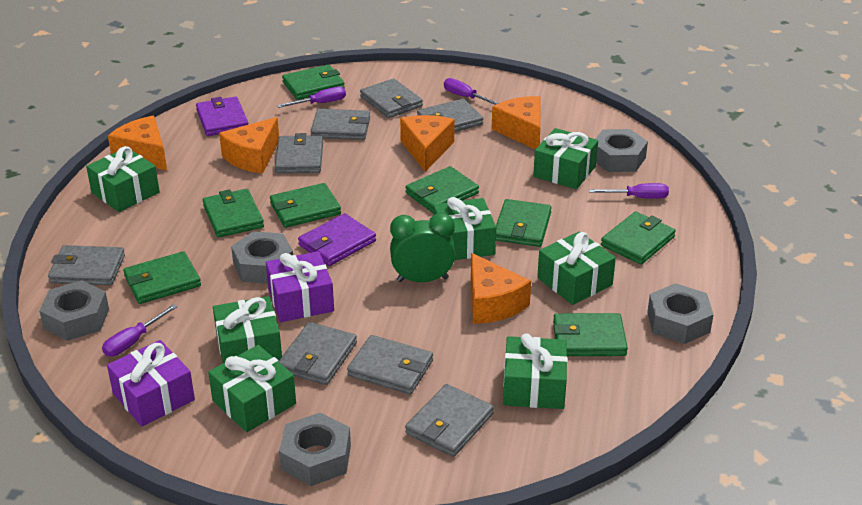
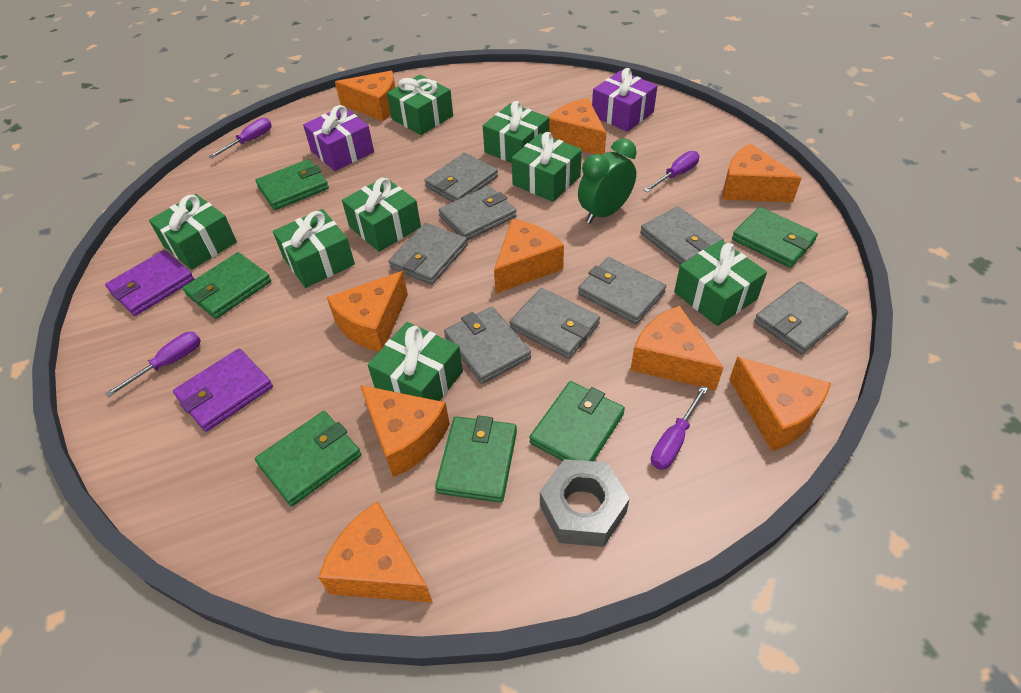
green gift: [86,146,160,212] [208,345,296,432] [213,296,282,363] [433,197,496,260] [503,333,567,409] [533,128,598,189] [537,231,616,305] = 7 -> [149,194,237,270] [273,209,355,288] [342,177,421,252] [368,322,463,401] [387,75,453,135] [483,101,549,163] [512,132,582,202] [674,240,767,326] = 8
green wallet: [123,251,201,304] [203,189,264,237] [270,183,341,228] [282,65,345,100] [405,166,479,213] [496,199,552,247] [553,313,628,356] [601,212,676,264] = 8 -> [183,252,271,319] [255,411,361,506] [256,159,329,210] [435,415,517,503] [529,381,625,461] [732,207,818,268] = 6
grey nut: [39,280,109,341] [231,231,293,284] [279,413,351,486] [596,129,648,172] [647,283,714,344] = 5 -> [540,459,630,547] = 1
orange cheese: [108,116,167,170] [219,117,279,174] [400,115,455,172] [471,253,531,324] [492,96,541,149] = 5 -> [318,501,433,603] [327,271,408,351] [335,71,395,122] [360,385,450,477] [494,219,564,294] [548,98,606,155] [630,306,724,390] [723,144,802,203] [729,356,831,451] = 9

